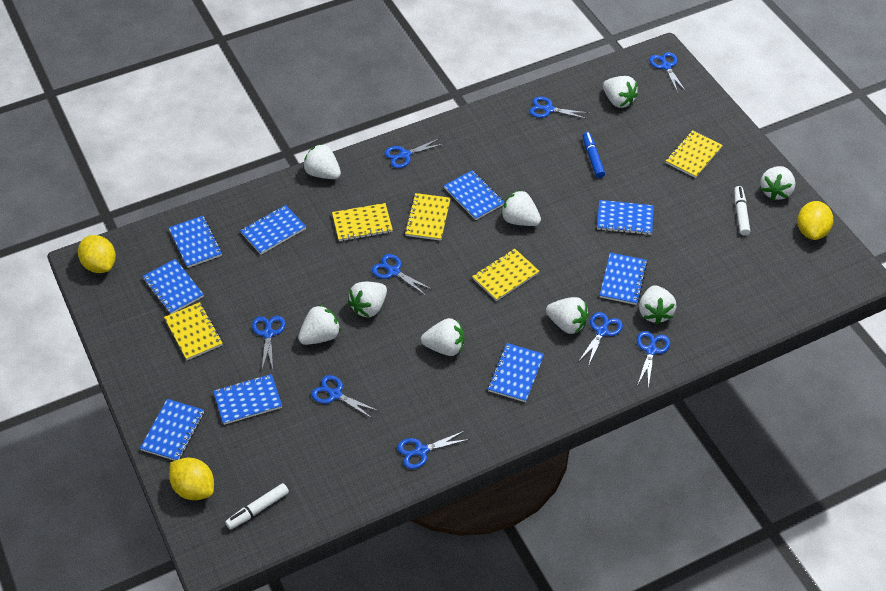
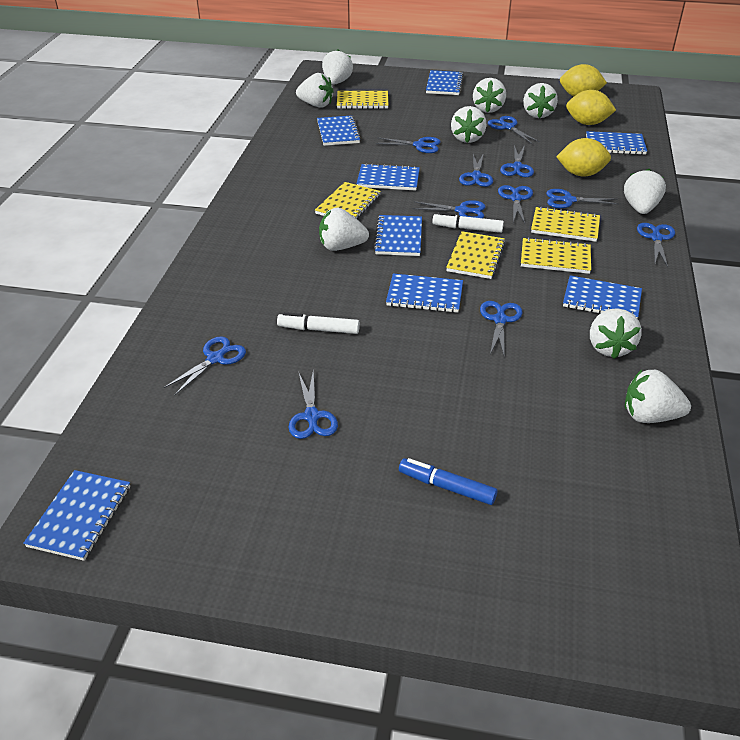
blue notebook: [140,399,204,461] [142,259,204,314] [169,216,222,268] [213,374,282,425] [240,205,306,254] [444,170,504,220] [488,343,544,402] [597,200,654,235] [600,253,648,305] = 9 -> [23,470,130,561] [317,115,361,146] [357,163,420,191] [374,215,422,256] [386,273,463,313] [426,70,463,95] [563,275,642,318] [586,131,647,155] = 8
blue scissors: [252,316,285,369] [311,375,379,418] [372,254,431,295] [384,138,443,168] [397,431,469,469] [529,96,588,119] [578,312,623,366] [637,331,670,388] [649,52,686,91] = 9 -> [164,336,246,395] [288,371,338,439] [376,137,441,153] [412,200,486,218] [459,153,493,187] [480,301,522,358] [488,116,540,144] [498,185,533,223] [500,145,534,177] [546,189,618,208] [637,223,675,267] = 11

